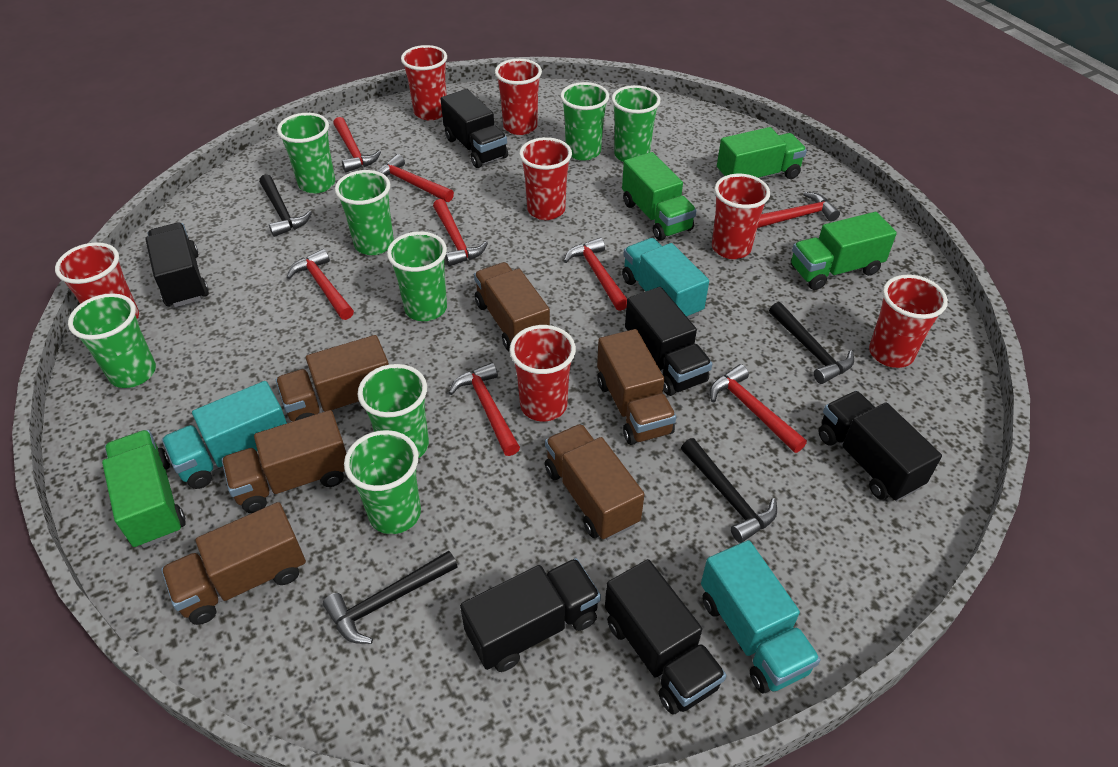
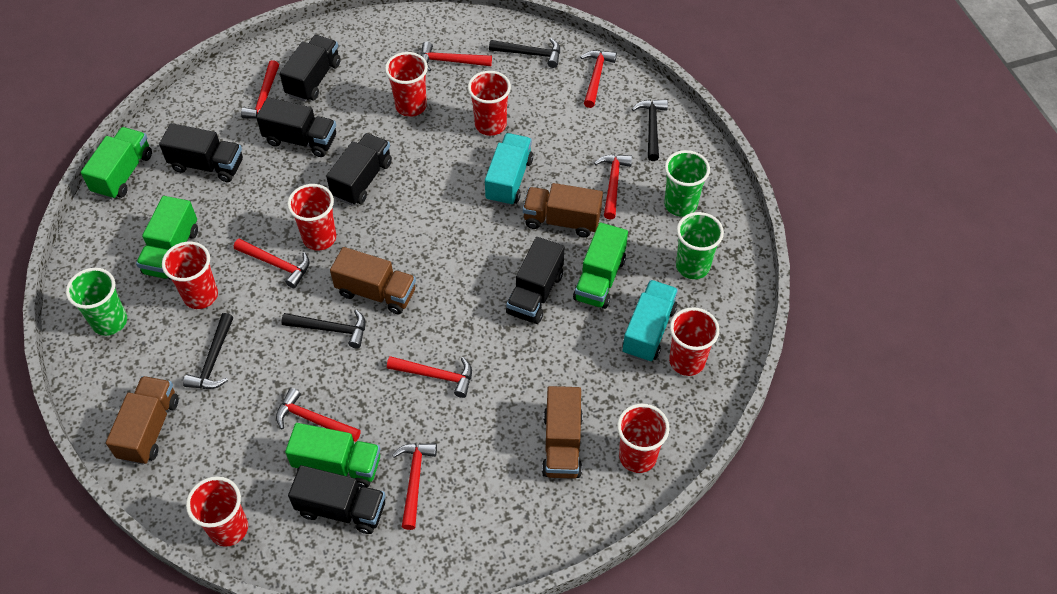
brown truck: [161,502,306,625] [222,410,346,513] [276,335,389,422] [474,262,550,351] [545,424,645,540] [597,329,676,445] = 6 -> [106,376,179,465] [330,247,416,314] [523,183,603,237] [542,386,583,479] = 4
green cup: [68,293,156,388] [277,113,335,194] [335,170,394,255] [344,430,421,534] [358,364,429,458] [387,231,447,321] [560,82,609,161] [611,85,661,162] = 8 -> [66,268,127,336] [664,150,710,217] [676,212,724,279] = 3
turquoise truck: [162,381,287,489] [622,238,709,319] [701,540,821,693] = 3 -> [485,133,533,206] [622,280,678,362] = 2

